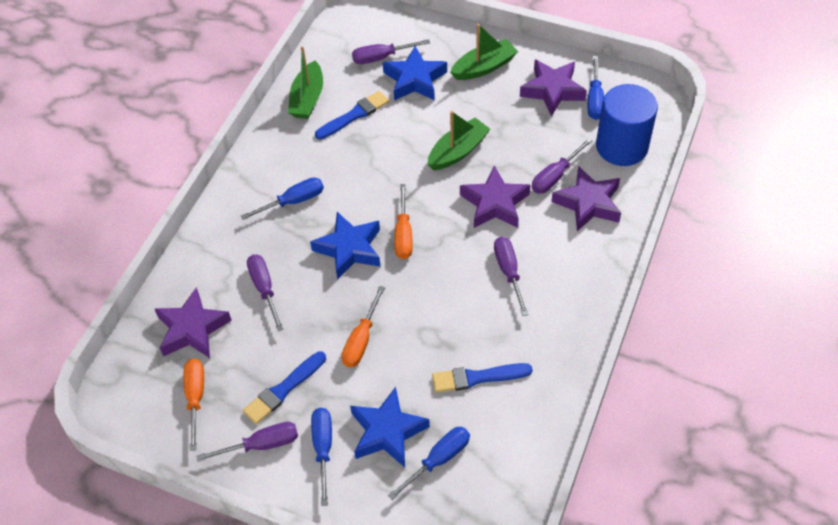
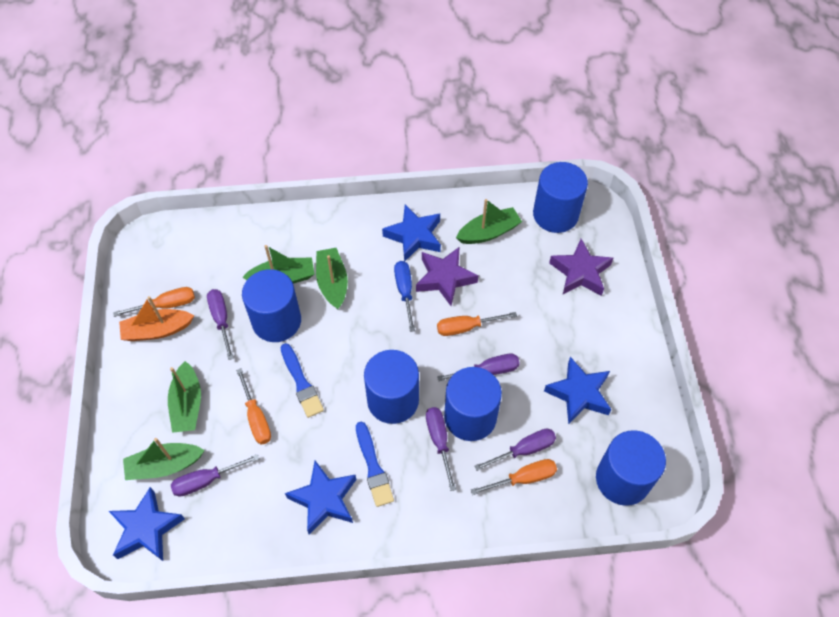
blue brush: [243,351,326,424] [315,91,389,140] [432,363,533,393] = 3 -> [280,343,324,418] [356,422,394,507] = 2
blue cylinder: [596,84,658,166] = 1 -> [242,269,301,342] [364,350,419,424] [444,367,502,441] [533,162,588,233] [596,430,666,506] = 5
blue screwdriver: [241,177,324,220] [311,408,332,506] [388,427,470,500] [588,56,604,120] = 4 -> [394,261,415,332] = 1
blue star: [310,212,380,280] [350,387,430,467] [383,46,447,101] = 3 -> [109,487,185,561] [285,461,356,535] [382,205,441,262] [544,357,611,424] = 4
green boat: [288,47,323,119] [428,111,491,170] [450,24,518,80] = 3 -> [123,438,205,480] [168,361,201,433] [242,245,314,284] [316,248,348,309] [456,199,522,244] = 5
orange boat: none = 0 -> [119,296,194,341] = 1
orange screwdriver: [183,359,204,451] [341,286,385,367] [394,184,413,259] = 3 -> [113,287,195,317] [236,368,271,444] [437,312,517,336] [471,459,557,495] = 4
purple star: [155,287,232,358] [460,165,530,228] [520,60,587,116] [551,166,621,231] = 4 -> [416,247,478,306] [549,239,613,296] = 2

